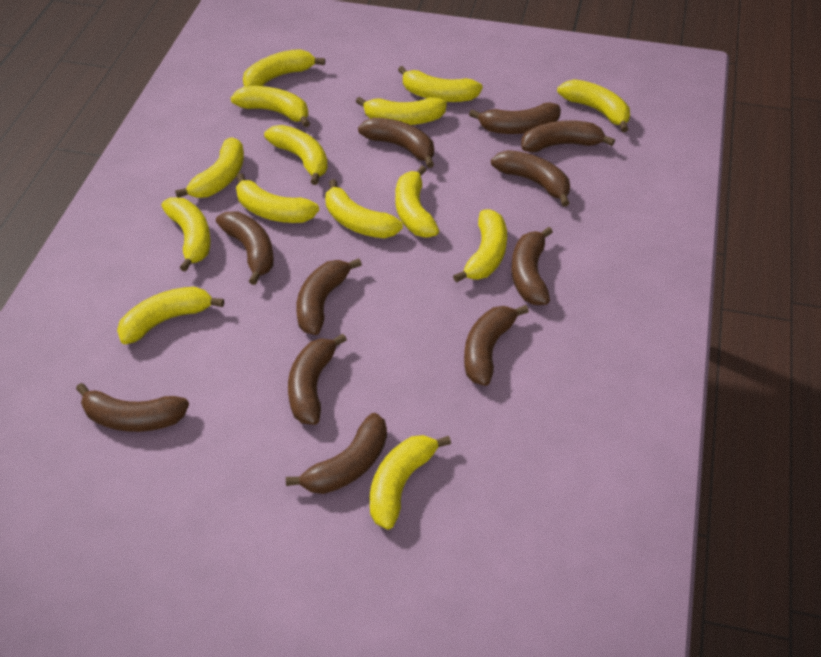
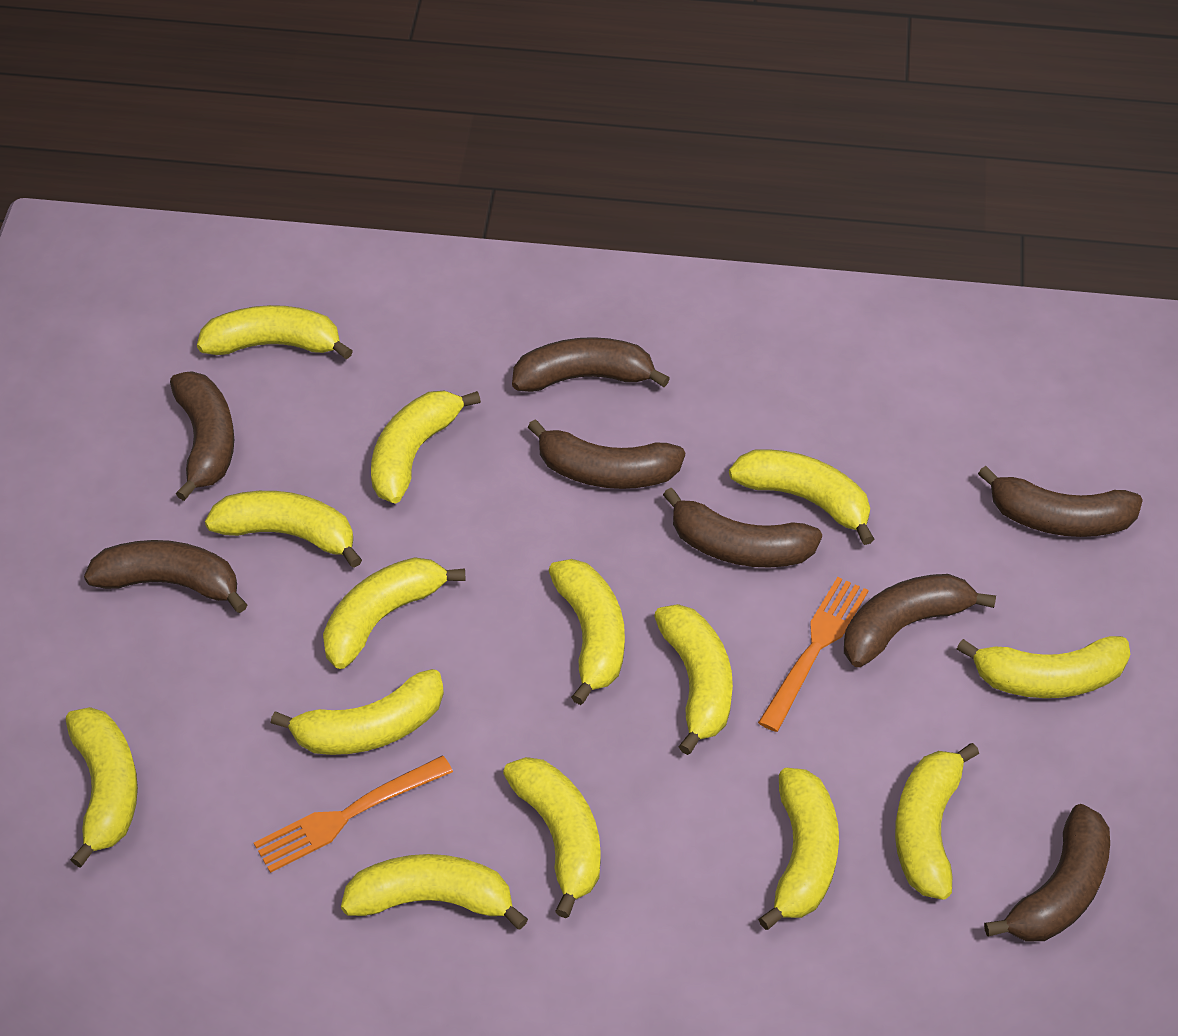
brown banana: [76,383,189,432] [216,211,274,285] [286,413,387,494] [288,333,347,425] [296,258,362,335] [358,118,434,168] [464,305,529,386] [469,102,561,134] [491,150,570,207] [511,227,553,305] [521,120,615,153] = 11 -> [84,540,248,613] [170,371,234,501] [512,337,670,392] [528,419,685,489] [663,488,822,568] [844,574,996,667] [978,466,1143,537] [984,804,1110,941] = 8
orange fork: none = 0 -> [254,755,453,873] [758,577,869,732] = 2

